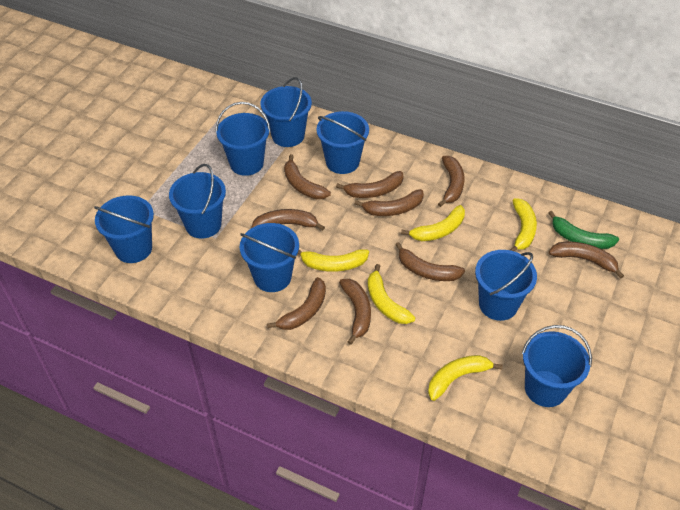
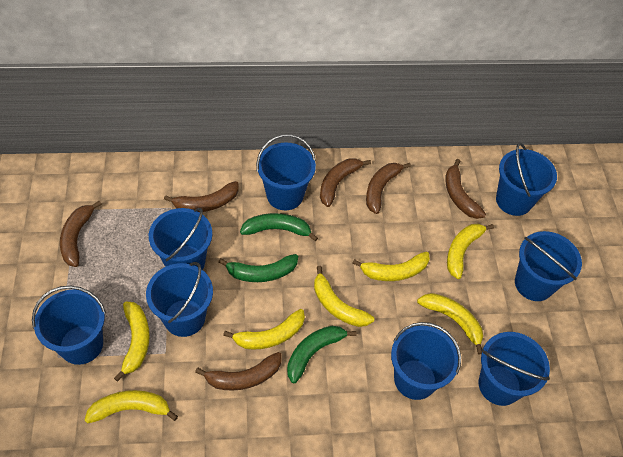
brown banana: [251,209,325,230] [267,277,326,330] [284,154,331,199] [336,171,404,198] [339,279,371,345] [354,189,424,216] [395,242,465,281] [438,156,465,207] [549,242,624,279] = 9 -> [60,201,102,267] [164,181,239,212] [195,352,281,391] [320,158,371,207] [366,163,411,214] [445,159,486,219] = 6
green banana: [549,211,619,249] = 1 -> [218,254,298,282] [240,213,318,241] [287,326,357,383] = 3
yellow banana: [298,249,369,272] [368,264,415,324] [401,205,465,241] [428,355,503,401] [510,198,537,251] = 5 -> [84,390,178,424] [114,301,150,382] [223,309,305,350] [314,266,374,327] [352,252,430,281] [417,293,483,354] [447,224,494,279] = 7

